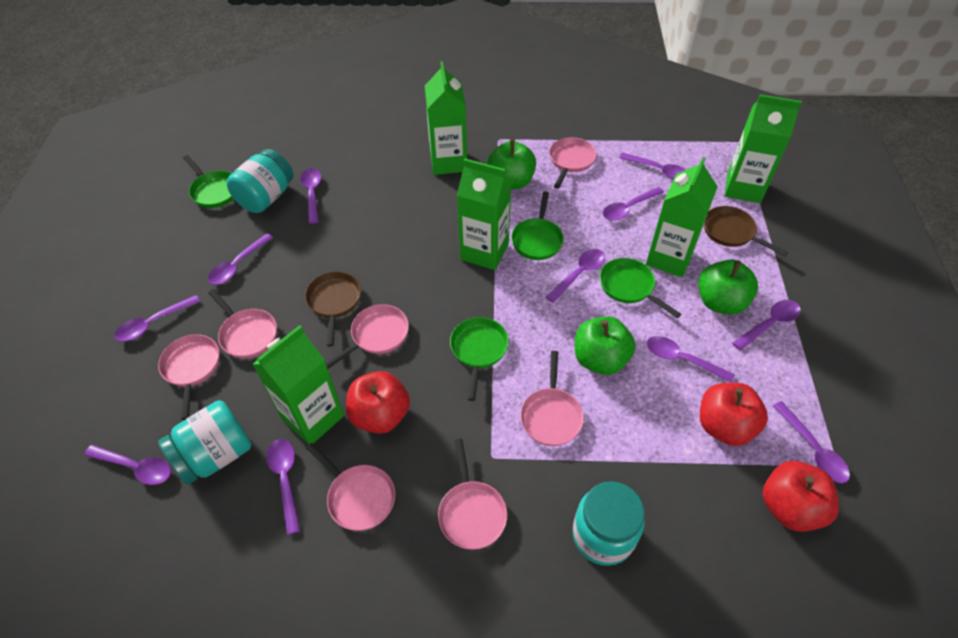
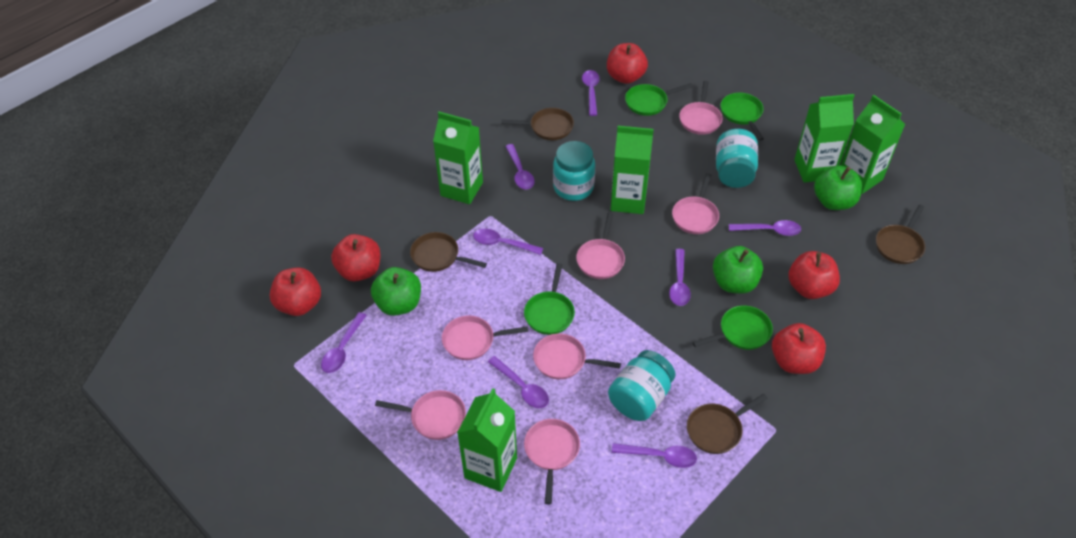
brown pan: [305,272,361,347] [704,206,788,256] = 2 -> [410,232,487,272] [501,108,574,140] [687,394,768,454] [876,205,925,264] = 4
purple spoon: [84,445,171,485] [114,295,200,342] [208,233,273,285] [266,439,301,535] [300,168,321,224] [546,249,605,303] [603,187,664,221] [619,152,686,180] [646,336,735,383] [732,300,801,351] [773,401,850,483] = 11 -> [321,312,367,373] [473,229,543,255] [488,356,549,408] [505,144,535,190] [582,70,600,116] [612,443,697,468] [669,249,691,306] [729,220,801,236] = 8
red apple: [346,371,410,434] [700,383,768,446] [763,461,839,532] = 3 -> [270,267,321,316] [331,234,381,281] [607,43,648,84] [772,323,826,374] [788,251,840,299] = 5

